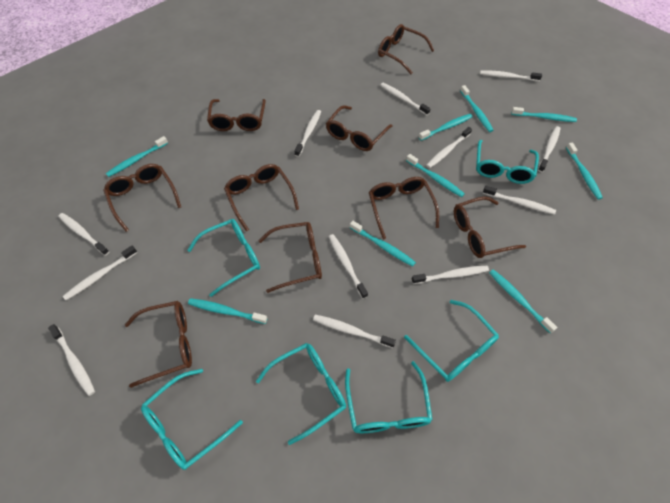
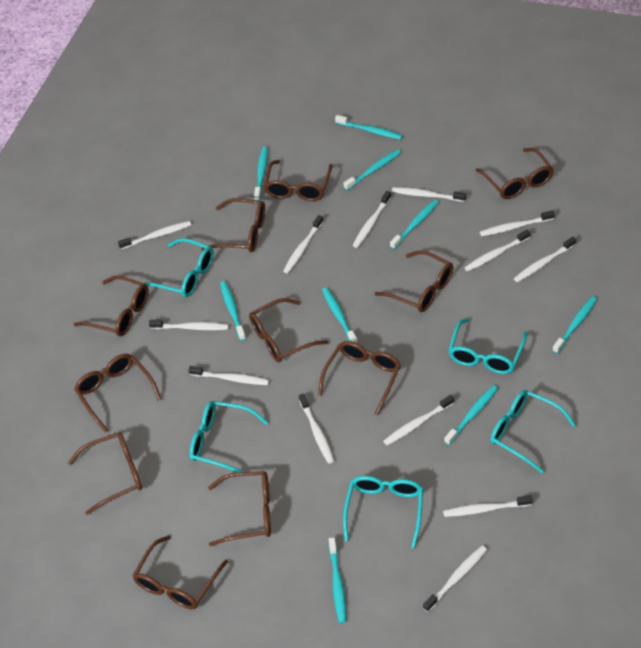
brown glasses: [103,164,181,232] [125,301,192,388] [207,99,266,131] [224,164,299,231] [258,222,322,293] [326,105,393,151] [369,177,439,239] [378,24,435,74] [454,197,526,258] = 9 -> [68,432,142,515] [74,276,149,337] [74,354,162,433] [132,535,228,609] [201,198,265,252] [208,471,271,546] [249,298,329,362] [264,160,333,201] [318,341,401,415] [374,250,453,312] [475,148,554,199] = 11
turquoise glasses: [141,369,243,470] [187,219,260,297] [256,343,346,445] [345,361,433,433] [404,300,499,382] [476,140,539,184] = 6 -> [144,238,214,297] [189,401,268,473] [343,476,423,548] [448,318,527,374] [490,390,576,474] = 5
white toothbrush: [48,324,95,396] [58,213,110,256] [63,246,137,300] [294,110,321,157] [313,314,396,348] [329,234,368,299] [380,83,431,115] [412,266,489,284] [426,127,472,168] [480,71,542,81] [483,186,556,215] [538,126,561,172] = 12 -> [118,221,191,250] [149,320,229,330] [188,366,269,385] [283,215,323,274] [299,393,334,464] [353,191,391,248] [383,395,454,445] [392,187,466,202] [423,546,487,612] [443,495,533,517] [464,230,530,272] [480,210,555,236] [514,237,576,282] = 13

